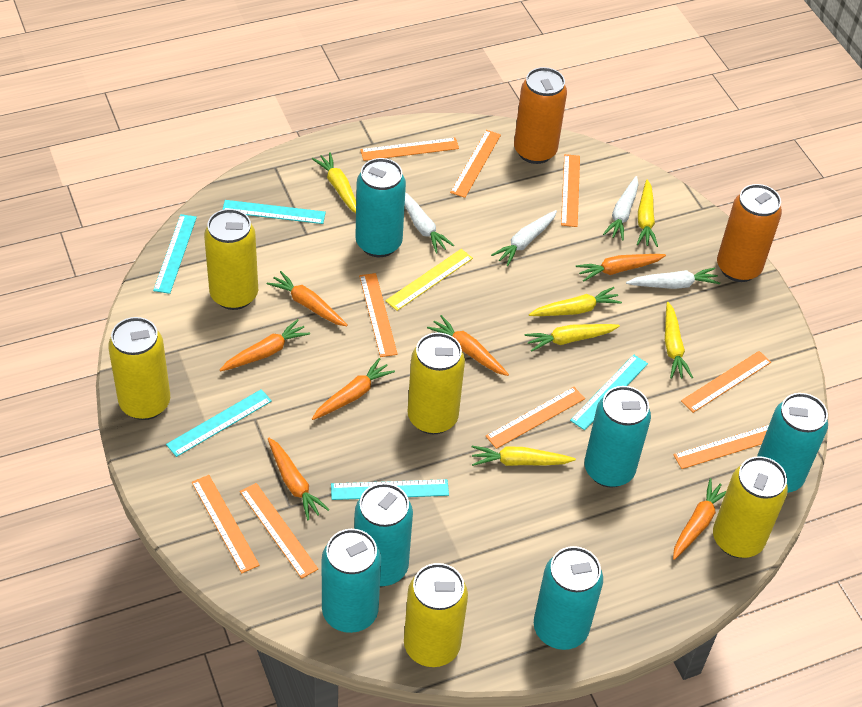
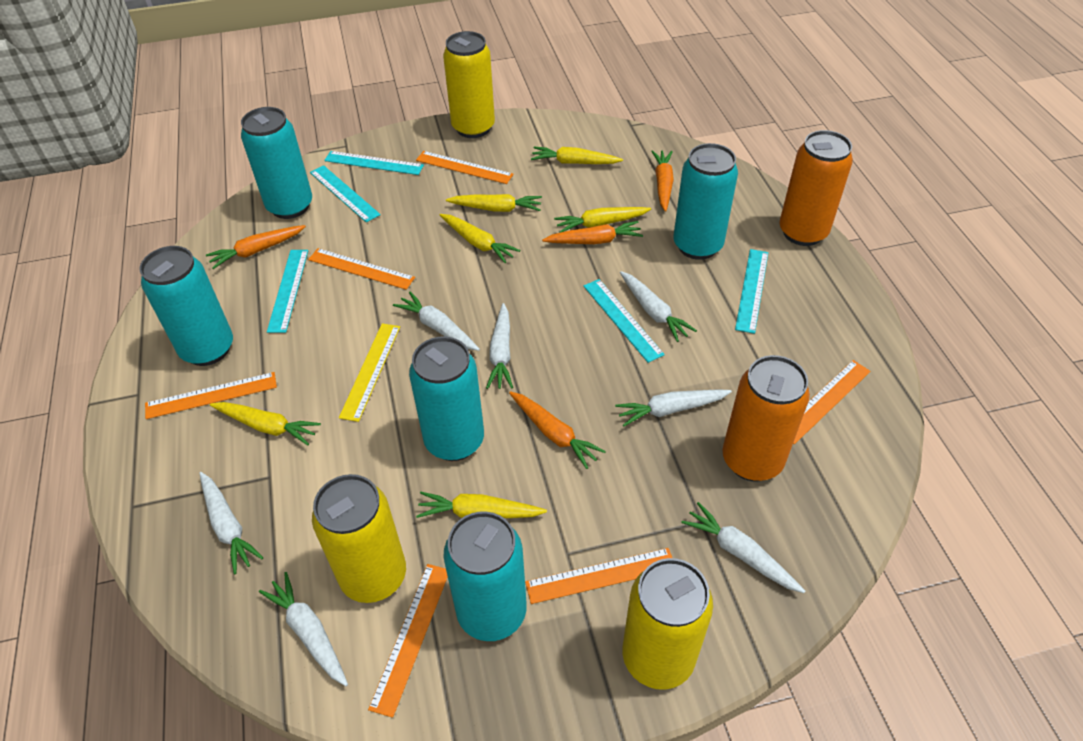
orange carrot: [220,319,310,372] [267,271,348,326] [268,437,329,520] [312,358,395,420] [427,315,509,376] [576,254,666,282] [673,478,726,560] = 7 -> [206,225,306,269] [509,391,606,469] [542,221,643,244] [651,150,674,212] = 4
orange ruler: [192,475,260,573] [240,483,318,579] [359,273,398,357] [360,138,459,161] [450,130,501,198] [486,387,585,449] [561,154,580,227] [673,425,769,469] [681,351,771,413] = 9 -> [145,372,277,419] [308,248,415,290] [368,564,448,718] [416,151,514,184] [525,548,672,604] [793,360,870,444] = 6
turquoise can: [322,529,381,633] [354,483,413,586] [355,158,406,257] [534,546,603,650] [584,386,651,488] [757,393,828,493] = 6 -> [139,246,233,366] [241,107,312,219] [409,336,484,461] [443,511,527,641] [673,143,738,260] = 5
white carrot: [405,192,454,254] [491,210,557,266] [603,176,639,241] [626,268,720,289] = 4 -> [199,472,264,574] [259,572,348,686] [393,292,480,351] [486,303,513,389] [615,389,732,427] [620,271,697,342] [681,502,805,593] = 7
yellow can: [108,317,170,420] [204,209,258,310] [404,563,468,667] [407,332,465,434] [713,456,788,558] = 5 -> [312,474,406,603] [443,31,495,138] [622,558,713,690] = 3

